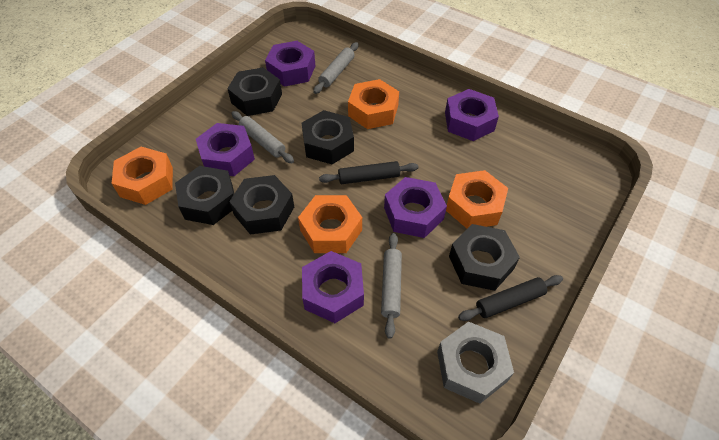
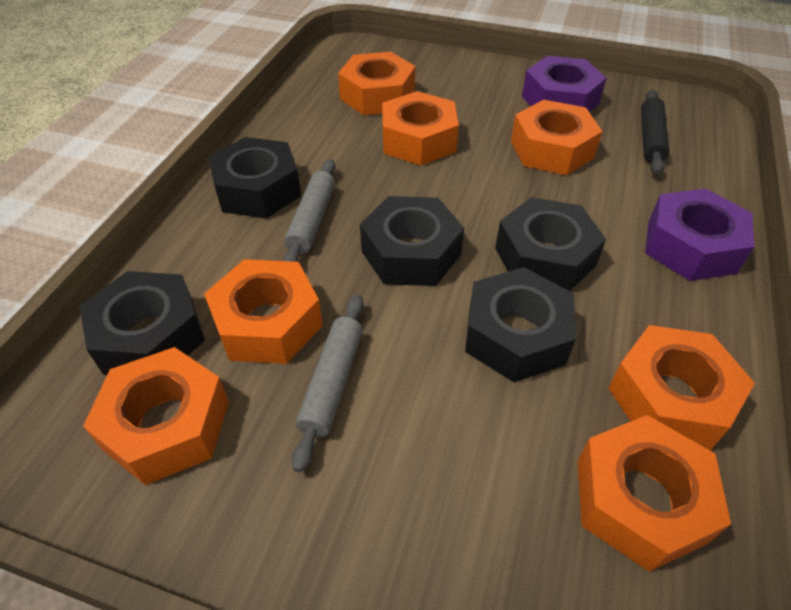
black rolling pin: [319,161,419,184] [458,275,563,321] = 2 -> [641,90,669,175] = 1
grey nut: [437,322,514,404] = 1 -> none = 0
grey rolling pin: [232,111,294,163] [313,42,359,94] [381,233,402,339] = 3 -> [282,159,335,262] [292,294,364,473] = 2
orange nut: [112,147,173,205] [298,195,362,253] [348,79,399,129] [446,170,508,229] = 4 -> [83,347,229,485] [204,259,323,364] [338,52,415,115] [382,91,459,166] [511,100,603,175] [578,415,731,572] [608,325,755,450] = 7
purple nut: [196,123,255,176] [265,41,315,87] [302,251,364,323] [384,177,447,238] [445,89,499,141] = 5 -> [522,56,607,112] [645,188,754,281] = 2

